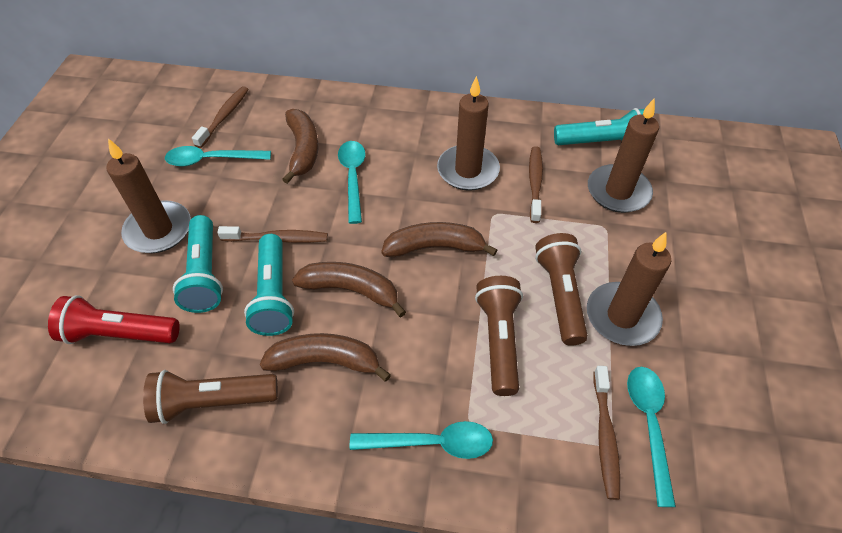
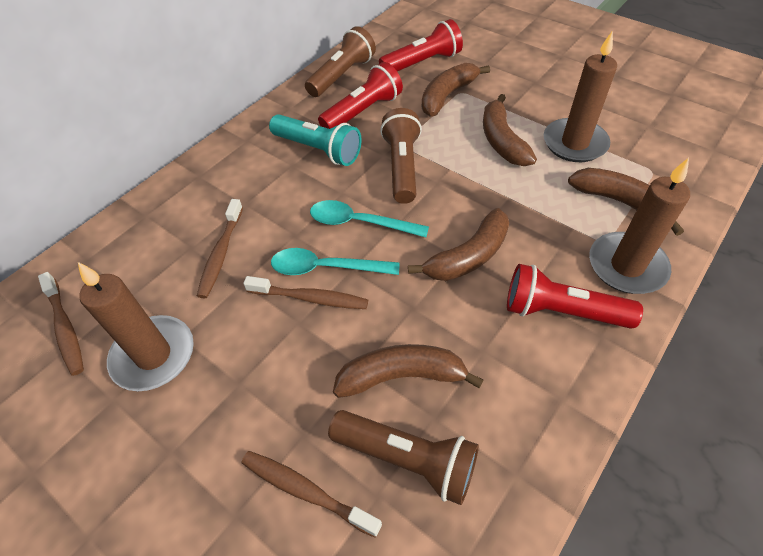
brown banana: [260,333,391,381] [282,109,318,184] [292,262,406,317] [381,222,497,257] = 4 -> [333,344,483,398] [408,208,509,281] [422,63,490,117] [483,94,537,166] [568,168,684,236] = 5
brown candle: [106,138,191,253] [437,76,500,191] [587,232,671,346] [588,98,659,213] = 4 -> [78,262,194,391] [543,30,617,162] [589,158,690,294] = 3
red flashlight: [48,295,180,344] = 1 -> [318,62,403,129] [379,19,463,71] [507,264,643,329] = 3
turquoise flashlight: [173,215,223,313] [244,234,294,336] [554,108,644,145] = 3 -> [269,114,362,166] = 1
turquoise spoon: [165,146,271,167] [338,141,366,224] [350,421,493,459] [627,367,676,507] = 4 -> [271,248,400,275] [310,200,429,237] = 2

